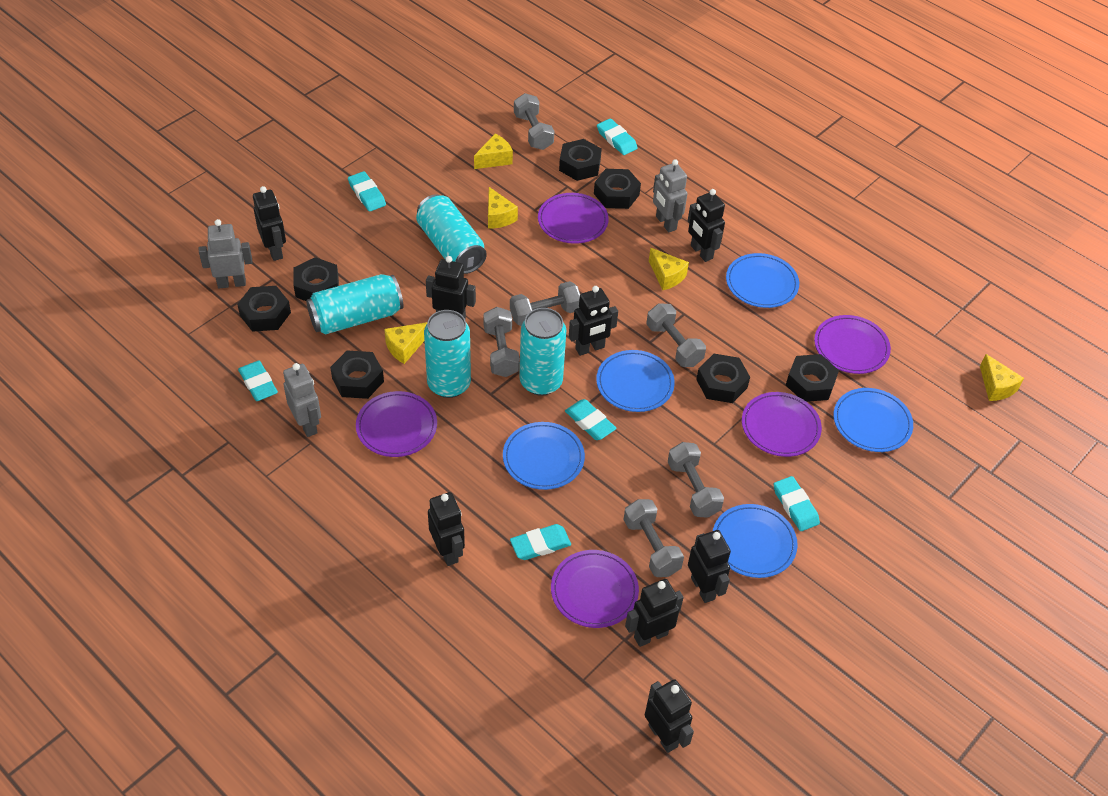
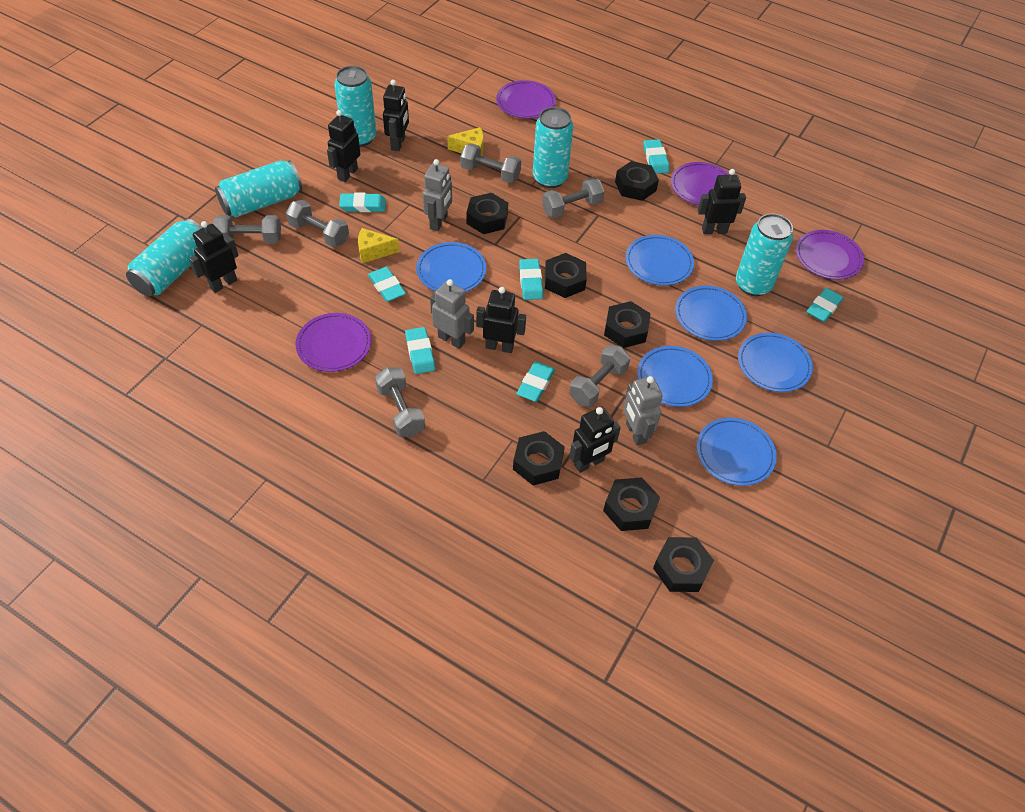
black robot: [253,186,286,261] [426,256,476,319] [428,492,465,566] [569,286,618,356] [625,579,684,647] [645,679,694,753] [688,189,725,262] [688,530,731,603] = 8 -> [189,221,239,293] [327,110,361,182] [383,80,409,151] [476,287,526,353] [569,407,621,473] [698,169,746,234] = 6
blue plate: [503,422,585,490] [596,350,675,412] [713,504,798,578] [726,253,799,308] [833,388,913,452] = 5 -> [416,242,486,292] [625,235,694,286] [637,346,713,407] [675,286,747,341] [697,418,777,486] [738,333,813,392] = 6
purple plate: [356,391,437,457] [538,193,609,244] [551,550,639,628] [742,392,822,457] [814,315,891,374] = 5 -> [296,313,371,372] [496,80,556,119] [671,162,729,205] [796,230,864,280] = 4
turquoise can: [306,274,403,334] [416,195,487,274] [424,310,471,398] [519,308,566,396] = 4 -> [126,219,202,297] [215,160,302,218] [334,66,376,147] [533,107,573,188] [736,213,793,296] = 5
turquoise eraser: [238,361,278,401] [348,171,386,212] [510,524,571,560] [565,399,617,440] [597,118,638,155] [774,476,820,531] = 6 -> [339,193,386,212] [368,267,406,302] [405,327,435,374] [516,362,555,402] [519,259,543,300] [644,139,669,174] [807,288,844,322] = 7
yellow cheese: [384,322,427,364] [474,134,513,169] [488,187,518,229] [649,248,689,290] [980,354,1024,401] = 5 -> [358,228,399,263] [447,127,484,156] = 2

